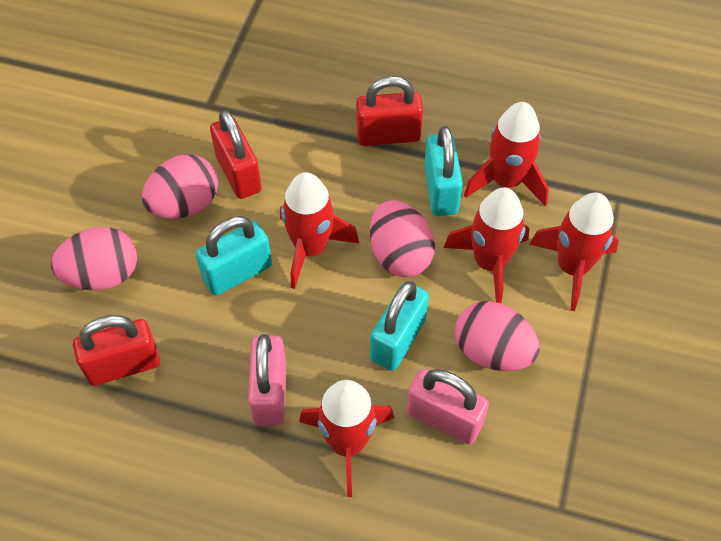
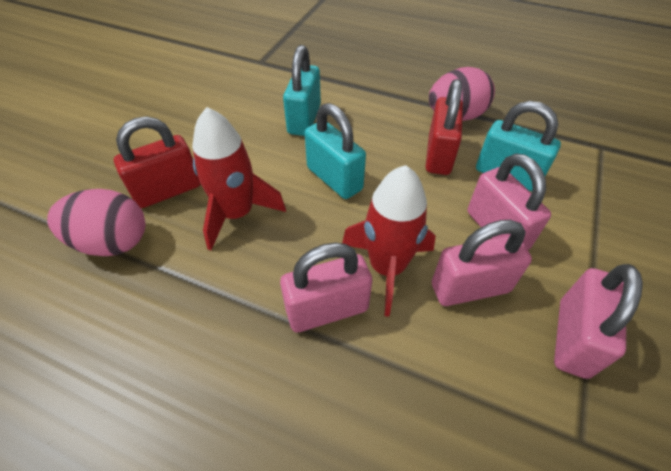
pink egg: [51,227,137,290] [142,154,218,219] [370,200,435,277] [455,301,540,371] = 4 -> [47,189,145,256] [429,67,495,121] = 2
pink padlock: [248,334,286,426] [407,369,489,445] = 2 -> [280,243,372,332] [432,220,532,306] [467,153,551,250] [554,264,643,379] = 4
red padlock: [73,315,160,386] [210,110,262,199] [356,76,423,146] = 3 -> [114,116,201,208] [426,79,463,175] = 2
red rocket: [280,172,359,289] [299,380,394,497] [444,188,530,303] [464,102,549,206] [529,192,619,311] = 5 -> [192,107,286,251] [342,165,436,317] = 2

